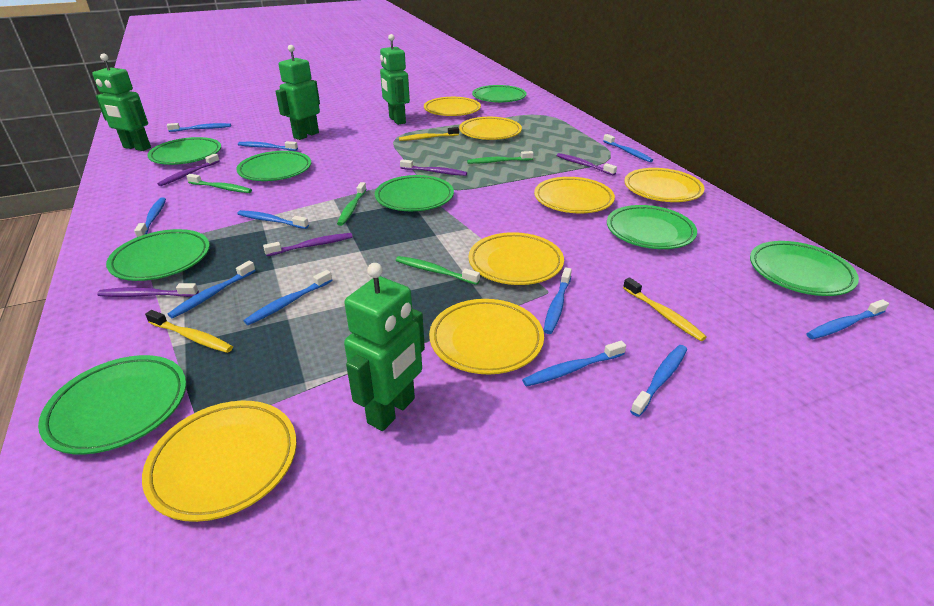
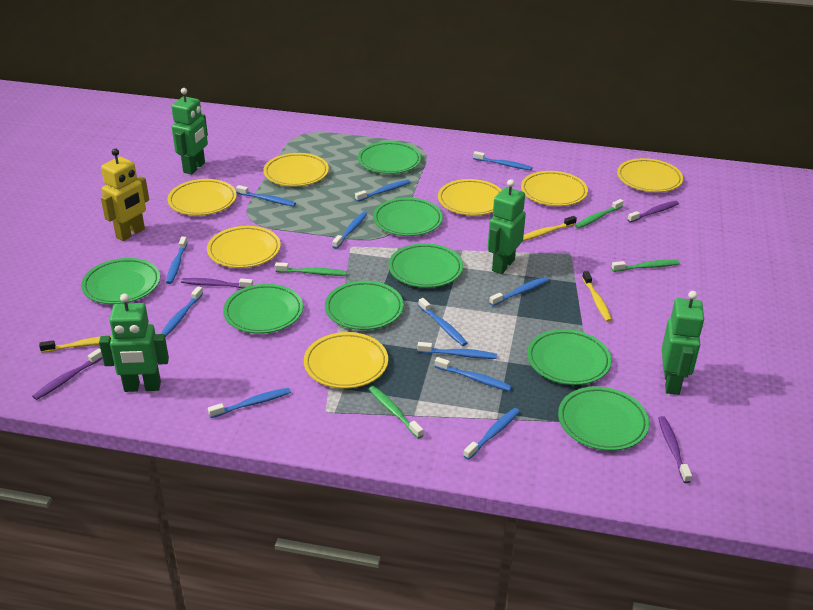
blue toothbrush: [134,197,166,237] [167,123,231,132] [168,261,256,318] [238,141,298,151] [238,210,309,229] [244,270,332,325] [522,340,626,387] [544,267,572,334] [603,134,653,162] [630,345,687,417] [806,299,889,339] = 11 -> [161,286,203,337] [166,237,188,284] [208,388,291,418] [236,185,296,206] [332,212,367,249] [355,179,410,202] [417,342,497,359] [418,298,467,346] [435,357,512,391] [463,408,520,460] [473,151,533,170] [489,277,549,306] = 12
purple toothbrush: [97,283,199,297] [157,154,220,186] [263,233,353,256] [400,159,467,176] [556,153,617,176] = 5 -> [32,348,103,400] [181,278,253,288] [627,201,679,223] [658,416,692,483] = 4
yellow robot: none = 0 -> [101,149,149,241] = 1

